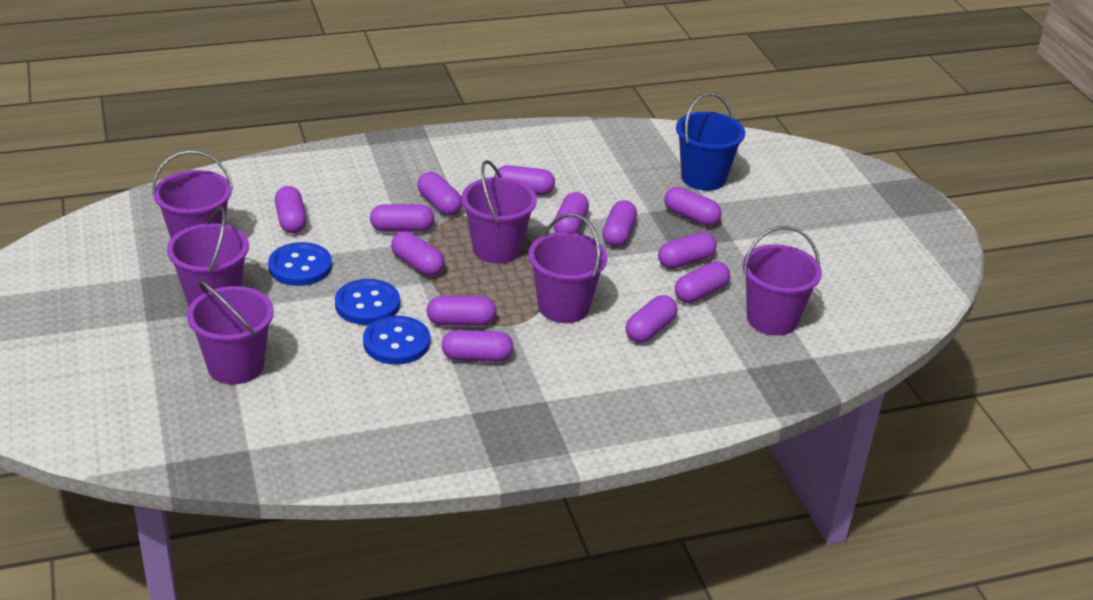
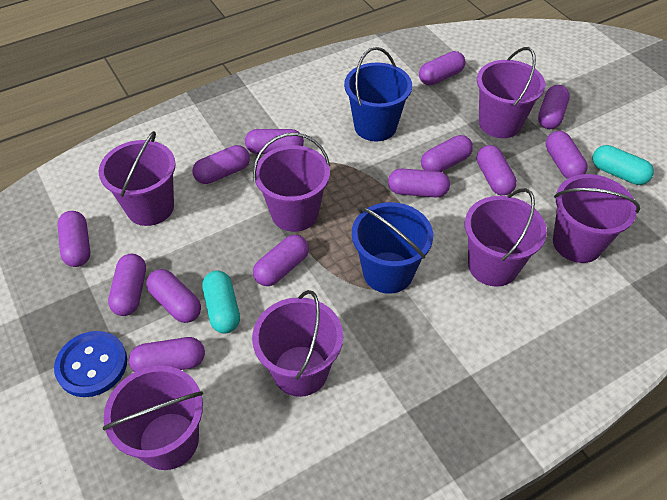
blue bucket: [676,92,745,191] = 1 -> [344,47,412,141] [352,202,433,294] = 2
blue button: [268,242,332,286] [335,279,400,325] [363,316,430,365] = 3 -> [54,331,127,397] = 1
purple bucket: [152,150,233,238] [167,206,249,306] [187,280,274,384] [462,160,537,264] [528,213,607,323] [742,226,822,336] = 6 -> [99,131,176,226] [103,365,203,470] [252,290,343,397] [253,133,330,232] [465,188,547,287] [477,47,545,138] [553,174,640,263] = 7
turquoise capsule: none = 0 -> [202,271,240,333] [592,145,654,185] = 2

